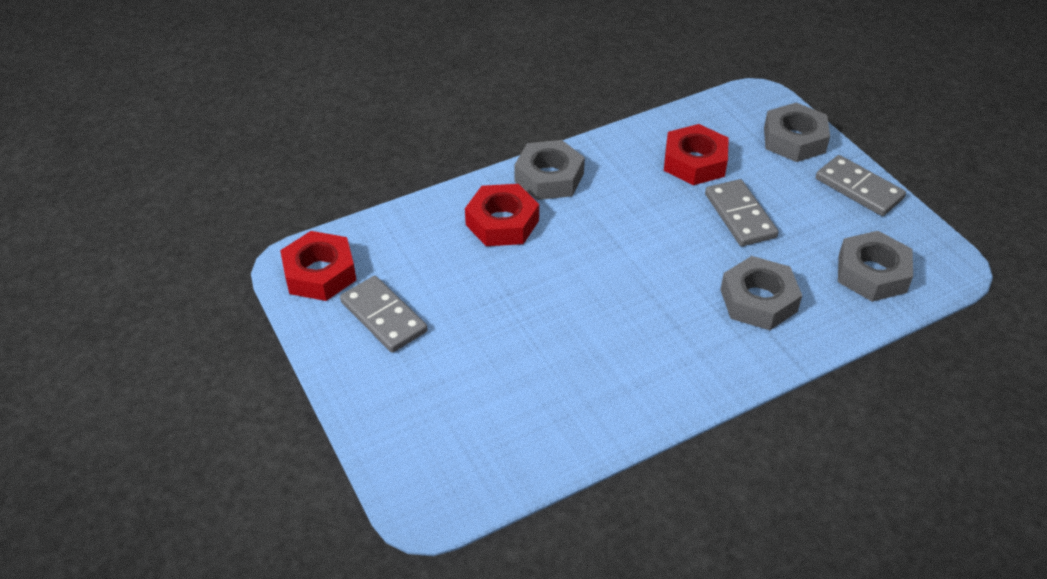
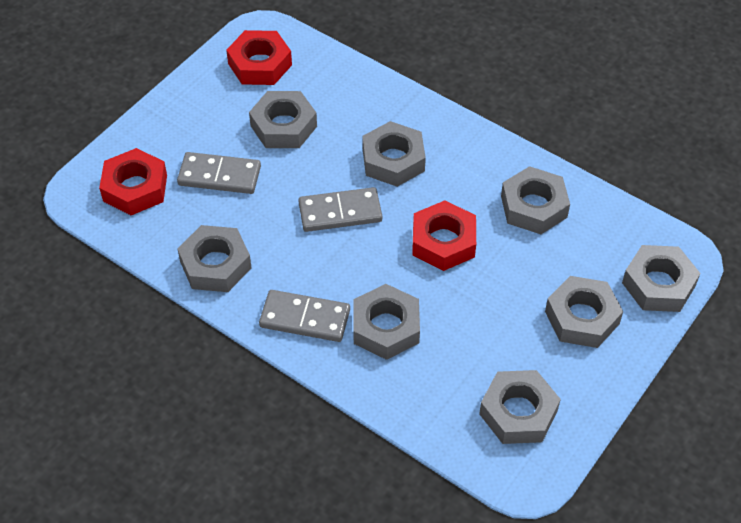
grey nut: [514,140,585,200] [720,256,802,330] [764,103,830,162] [838,231,913,302] = 4 -> [177,225,252,292] [249,91,317,148] [353,284,420,360] [363,121,426,187] [479,370,561,444] [501,166,570,234] [545,276,623,348] [622,245,700,312] = 8

